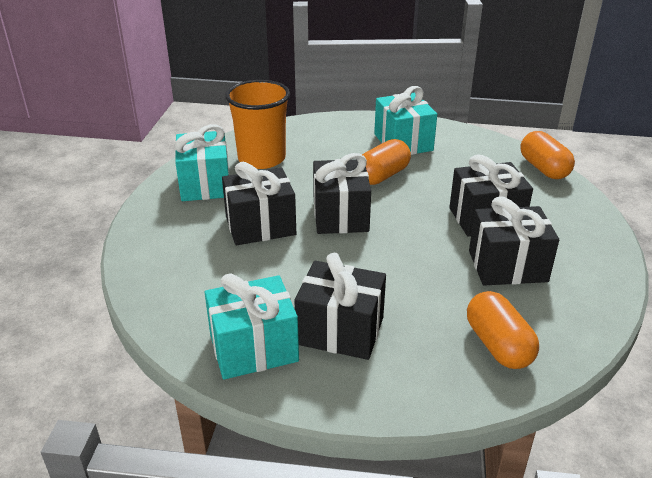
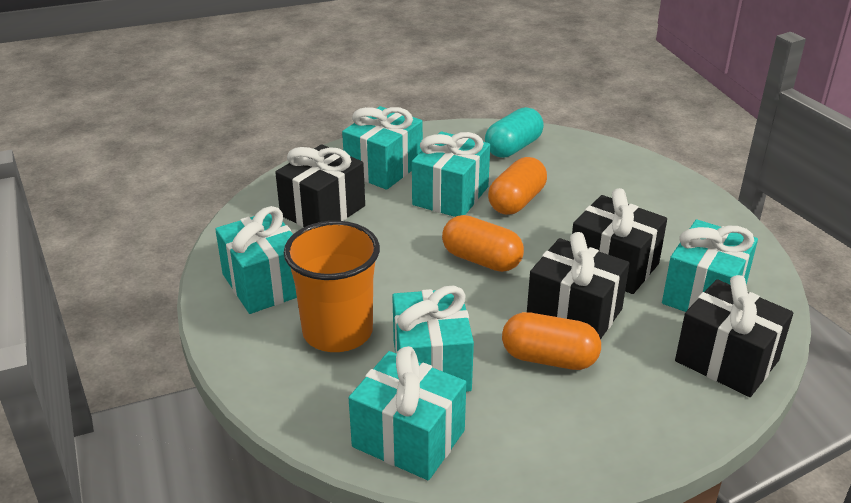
black gift: [222,162,296,245] [294,253,386,360] [313,153,371,234] [449,154,533,236] [469,196,559,285] = 5 -> [275,144,365,227] [527,232,630,340] [572,188,667,294] [675,275,793,397] = 4
turquoise capsule: none = 0 -> [485,107,544,158] = 1
turquoise gift: [174,124,229,201] [205,273,299,380] [374,86,437,155] = 3 -> [215,206,297,314] [342,106,423,190] [349,346,466,480] [392,286,474,392] [412,131,490,217] [662,219,758,312] = 6

